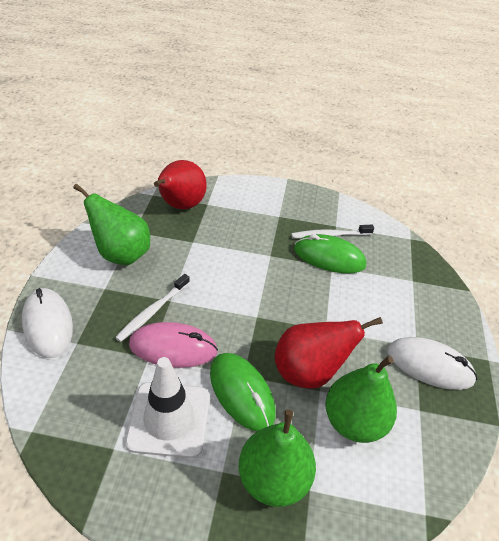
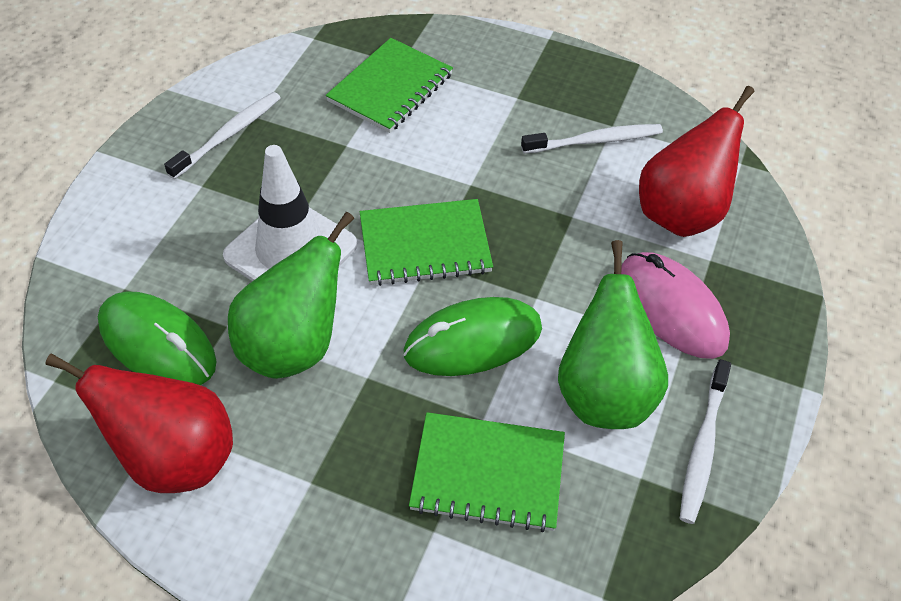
green notebook: none = 0 -> [326,38,453,133] [360,199,493,286] [409,412,565,532] = 3
green pear: [73,184,150,265] [239,410,316,507] [325,356,397,443] = 3 -> [228,212,354,379] [558,240,668,429] = 2
white mouse: [22,288,73,358] [388,337,477,390] = 2 -> none = 0
white toothbrush: [115,274,190,342] [291,225,374,239] = 2 -> [164,92,281,179] [521,124,663,154] [680,359,731,524] = 3

